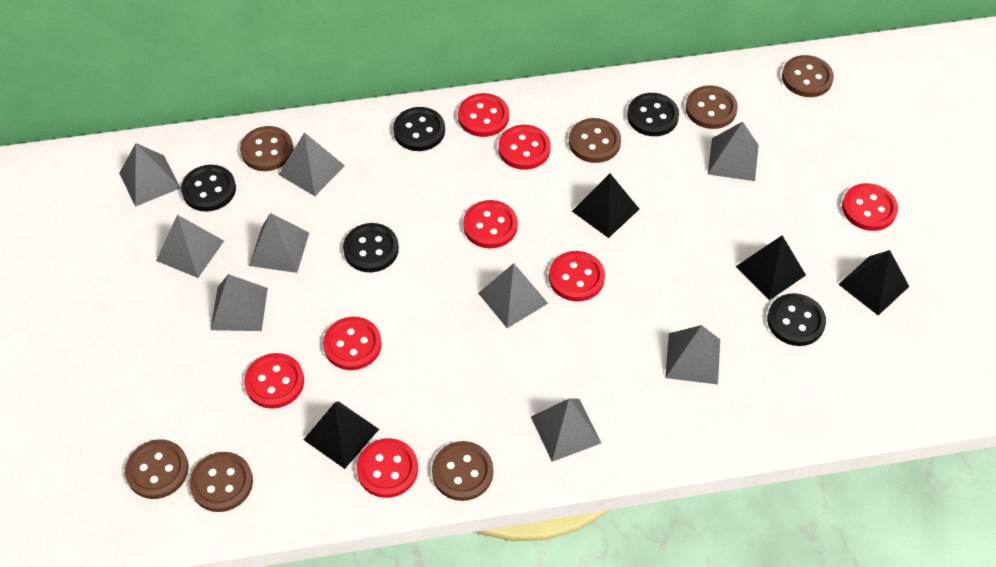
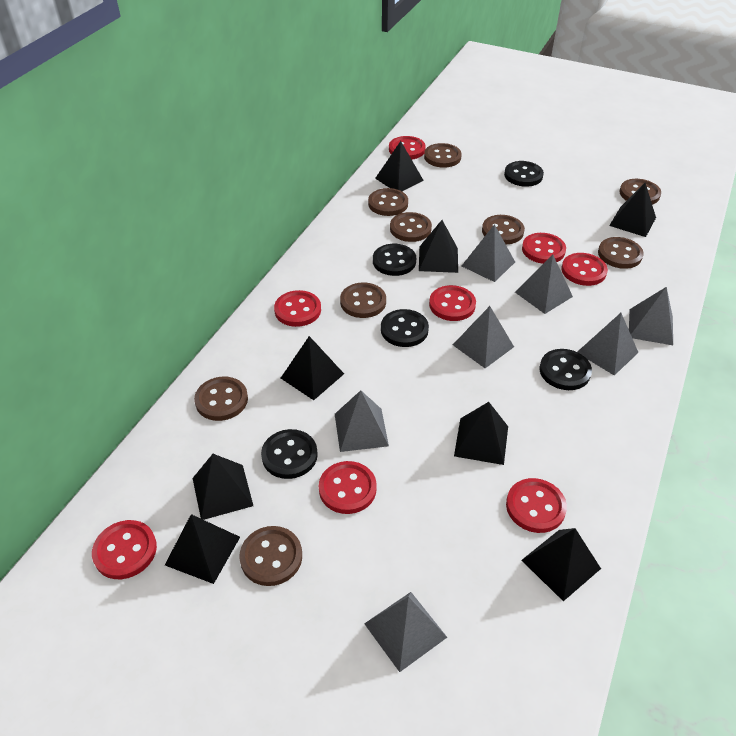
black pyramid: [303,401,379,469] [572,174,639,238] [735,235,806,300] [838,250,909,315] = 4 -> [165,514,240,584] [193,454,253,520] [281,336,344,400] [375,141,424,191] [419,220,458,273] [454,402,508,465] [522,528,601,601] [609,183,656,237] = 8
brown button: [125,439,189,499] [190,452,253,512] [240,126,294,171] [432,441,493,501] [569,118,621,163] [686,85,738,129] [782,55,834,97] = 7 -> [194,377,248,421] [239,526,302,586] [340,282,386,318] [368,188,408,216] [390,212,432,242] [424,143,462,168] [482,215,525,244] [598,237,644,269] [620,179,661,205] = 9
grey pyramid: [119,143,180,207] [156,215,224,278] [211,274,268,331] [249,213,309,273] [279,132,345,196] [478,263,548,328] [531,398,601,462] [665,325,720,384] [708,122,759,181] = 9 -> [335,390,389,452] [364,592,447,672] [453,306,514,368] [462,224,515,282] [515,255,573,314] [577,313,639,376] [629,287,673,345] = 7

